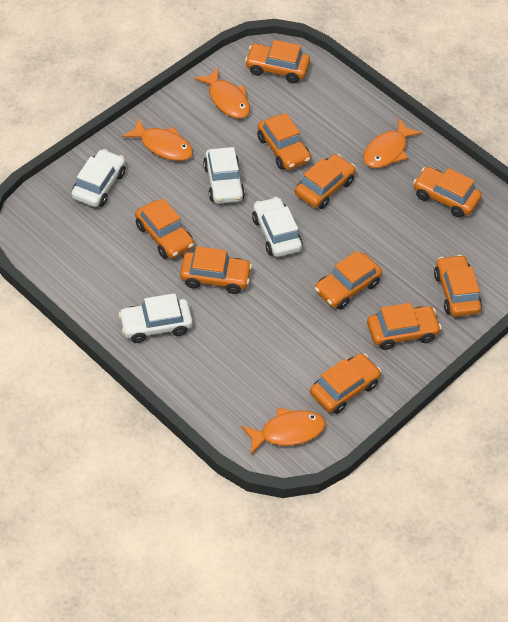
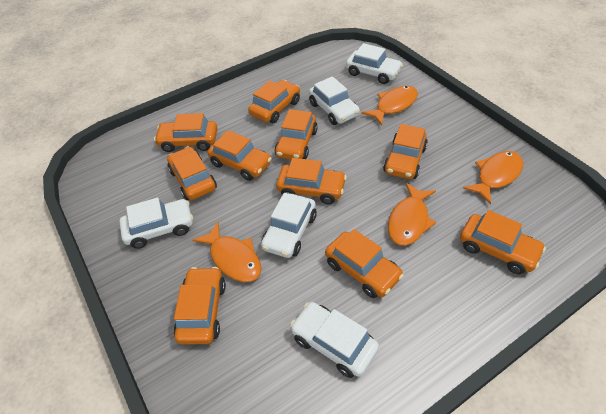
white car: [71,149,125,207] [118,293,193,343] [203,147,245,204] [252,197,302,257] = 4 -> [119,198,193,249] [261,193,317,258] [290,302,379,378] [309,76,360,125] [346,43,403,84] = 5

